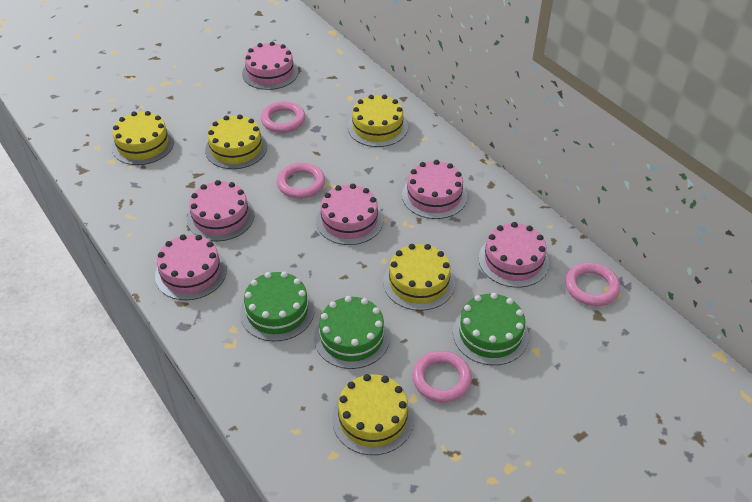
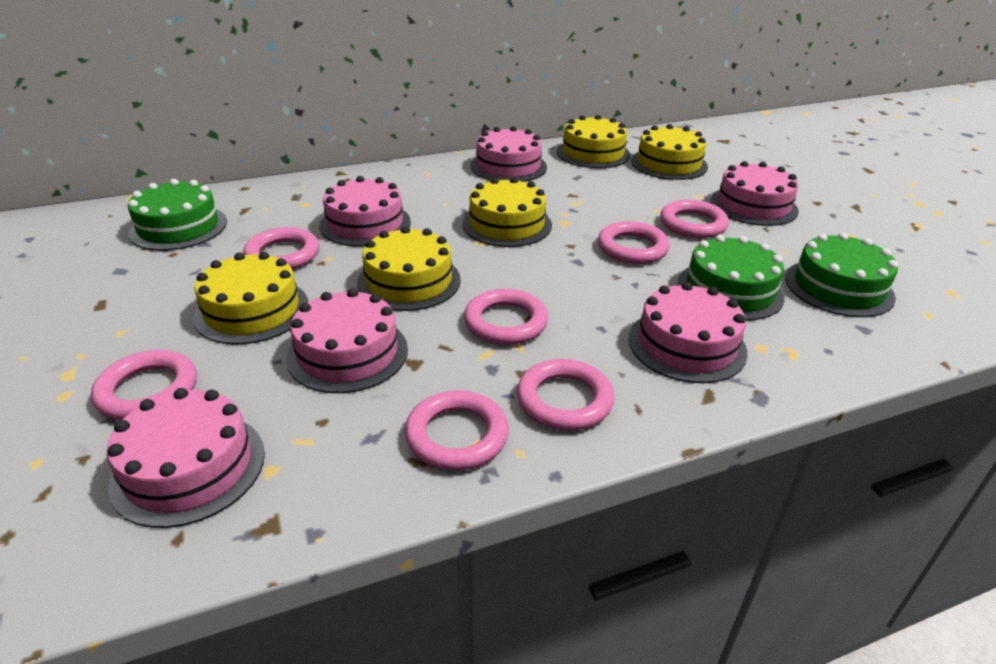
pink ring: [261,101,305,133] [277,163,325,199] [412,351,472,402] [565,262,620,306] = 4 -> [91,350,197,420] [244,227,320,269] [405,390,509,470] [464,289,548,345] [517,359,615,431] [598,221,670,264] [660,200,729,238] = 7

